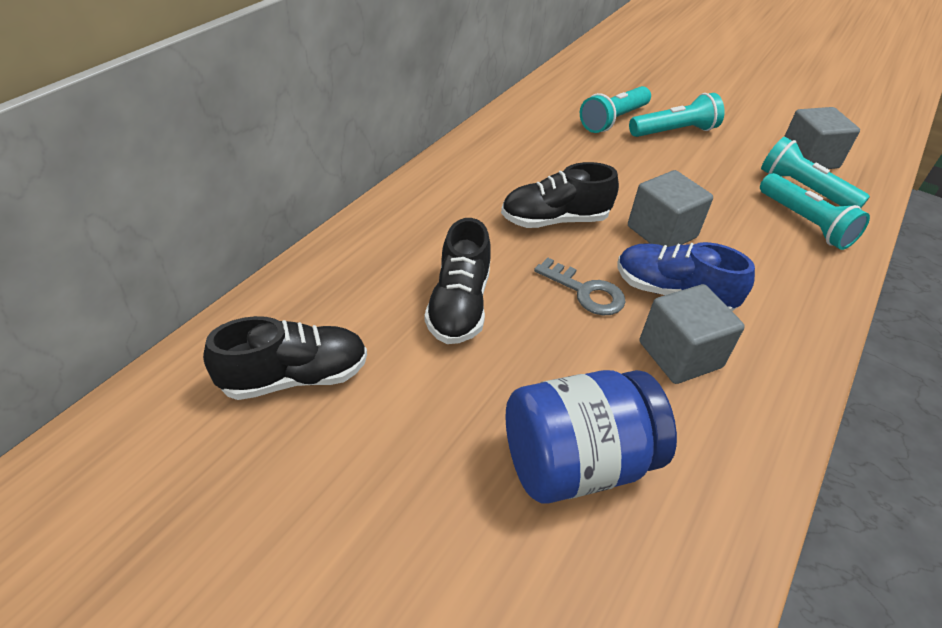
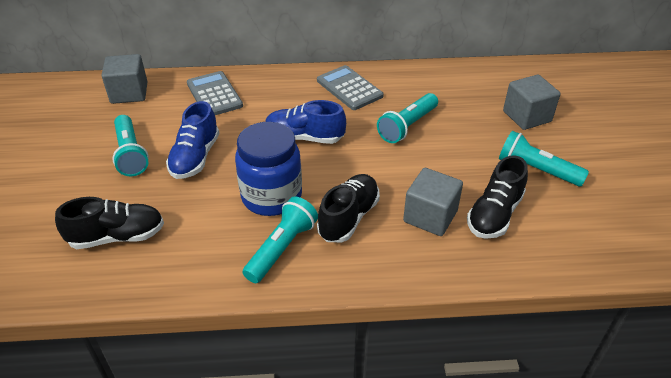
blue shoe: [618,242,755,311] = 1 -> [166,101,219,179] [265,100,346,144] = 2
grey calculator: none = 0 -> [187,71,243,115] [317,65,384,110] = 2
grey key: [534,257,625,315] = 1 -> none = 0

